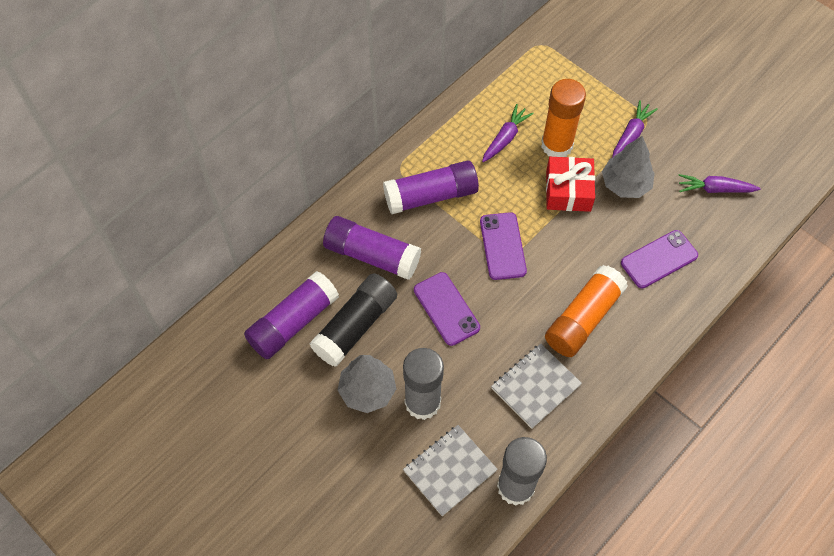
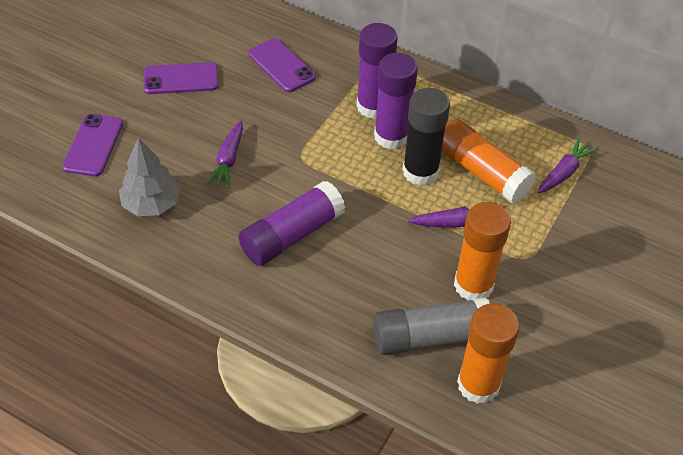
grey glue stick: [403,348,444,420] [497,437,547,506] = 2 -> [373,297,490,355] = 1
grey notebook: [403,425,498,516] [491,344,582,429] = 2 -> none = 0
grey tree: [338,355,396,413] [602,136,655,198] = 2 -> [119,138,181,216] = 1
orange glue stick: [541,79,586,157] [545,265,628,357] = 2 -> [441,119,536,204] [454,202,511,301] [457,303,519,404] = 3
red gift: [546,157,595,212] = 1 -> none = 0

